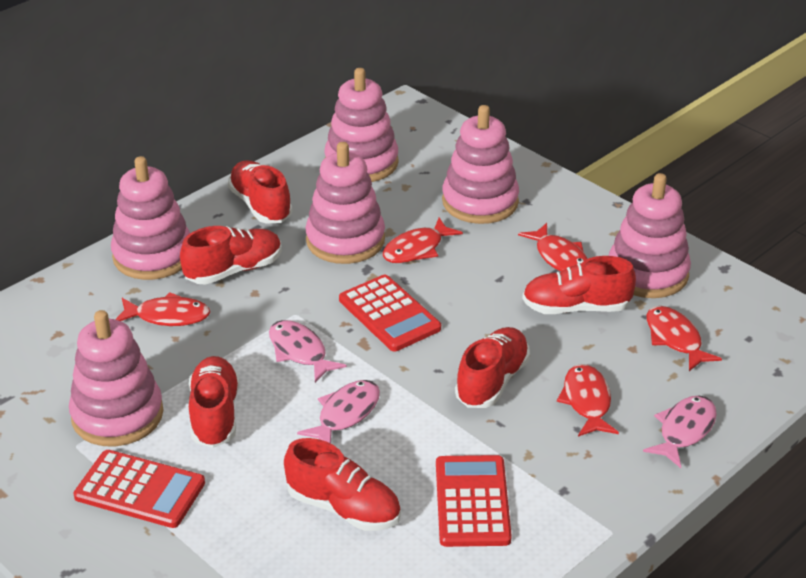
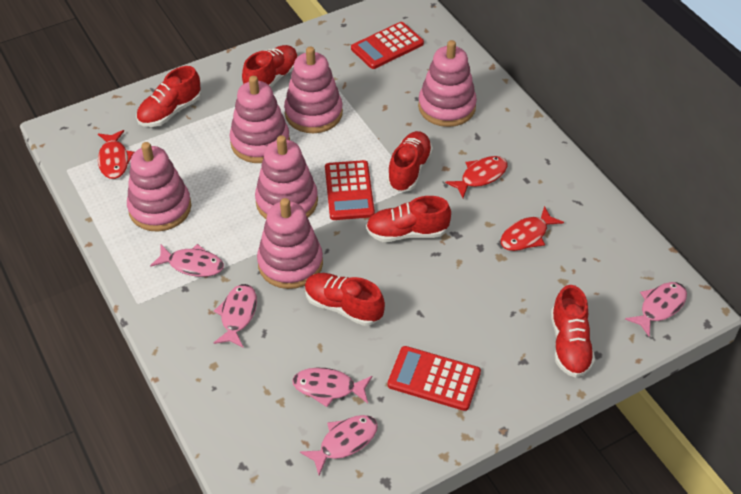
pink fish: [269,320,347,383] [297,380,380,444] [643,395,717,468] = 3 -> [150,244,224,277] [214,284,257,347] [292,368,372,407] [300,415,378,475] [625,282,687,337] = 5
red fish: [115,292,210,326] [383,218,463,263] [518,223,588,272] [557,364,619,437] [646,306,722,371] = 5 -> [98,130,134,179] [445,156,507,198] [501,206,564,251] = 3

